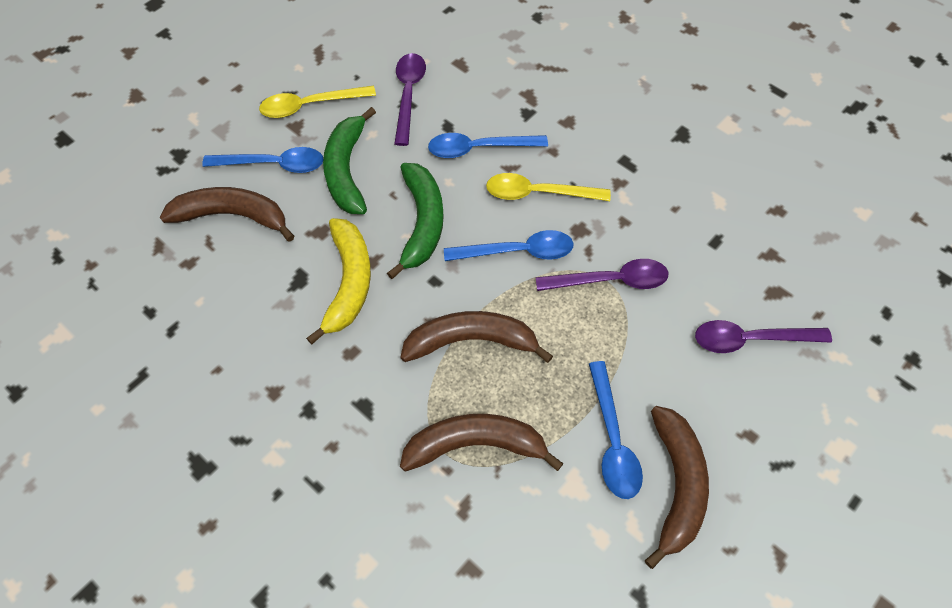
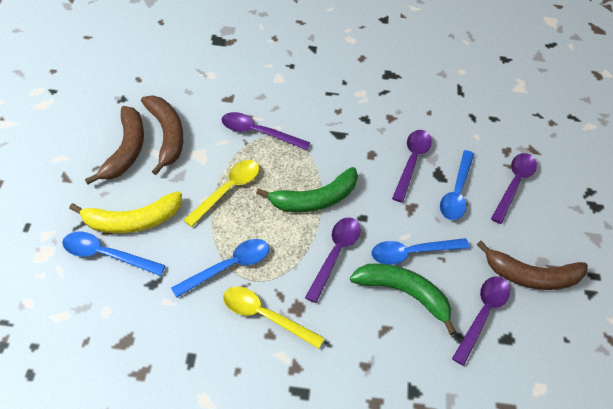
brown banana: [160,187,294,242] [400,414,563,471] [401,311,553,363] [645,406,709,569] = 4 -> [85,106,144,185] [141,96,183,175] [477,241,588,290] = 3
purple spoon: [394,53,426,146] [536,259,668,291] [695,320,832,353] = 3 -> [222,112,310,150] [305,217,360,303] [392,130,432,203] [452,276,510,366] [491,153,537,224] = 5

